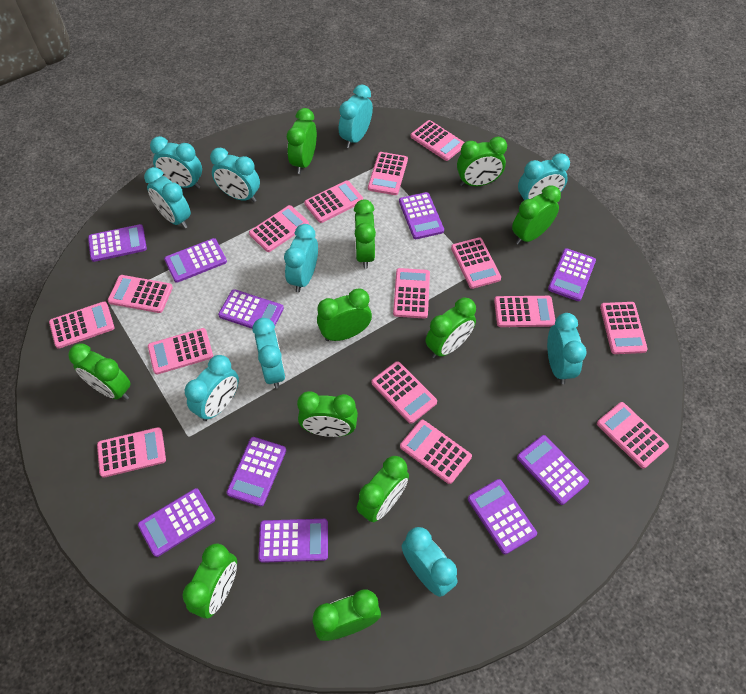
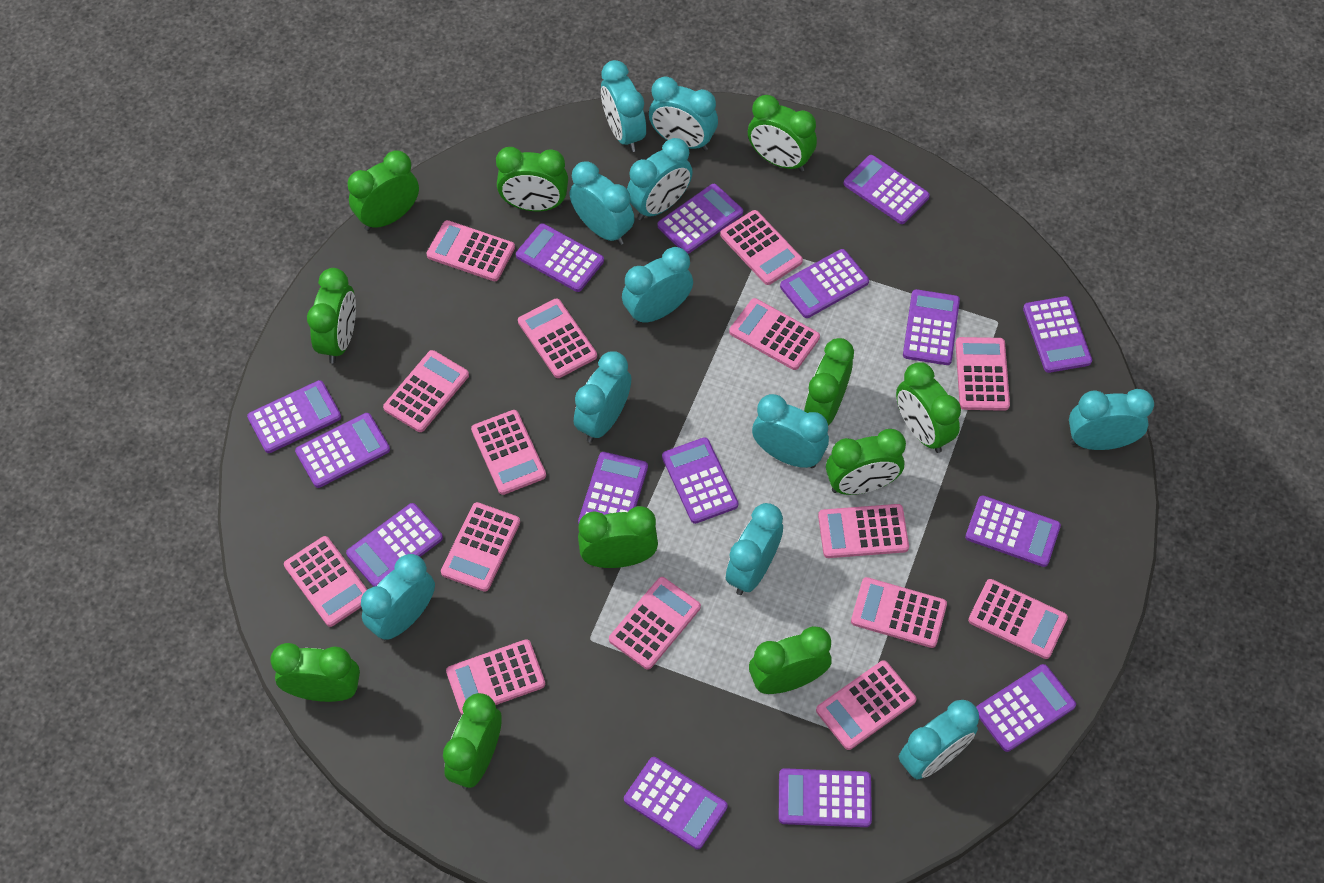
purple calculator: [88,224,147,262] [138,488,215,557] [164,238,227,283] [218,289,284,329] [227,437,286,507] [258,519,328,563] [399,192,444,239] [468,479,537,554] [517,435,589,505] [548,248,596,301] = 10 -> [247,380,341,453] [295,413,390,488] [346,503,443,587] [516,223,604,292] [578,452,648,524] [624,757,728,849] [658,184,743,254] [662,437,738,524] [779,768,872,827] [780,249,869,318] [844,155,930,224] [903,289,960,365] [965,495,1061,567] [976,664,1076,752] [1023,296,1092,373] = 15
turquoise clock: [144,167,191,229] [150,136,202,189] [185,355,239,421] [210,148,260,202] [252,318,286,389] [284,224,318,293] [339,85,373,148] [401,527,457,597] [518,153,570,204] [547,313,587,384] = 10 -> [361,554,435,641] [570,161,635,245] [574,351,631,443] [601,60,646,152] [622,247,693,325] [627,138,693,221] [649,76,718,151] [726,503,783,595] [752,394,829,468] [899,700,979,779] [1069,389,1154,450] = 11

